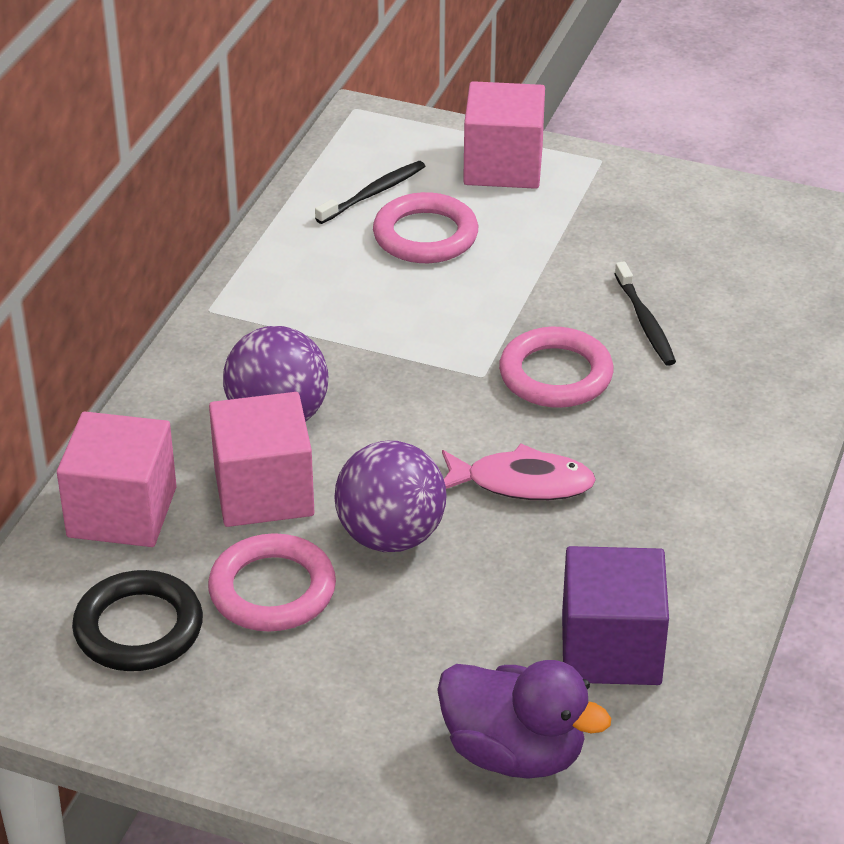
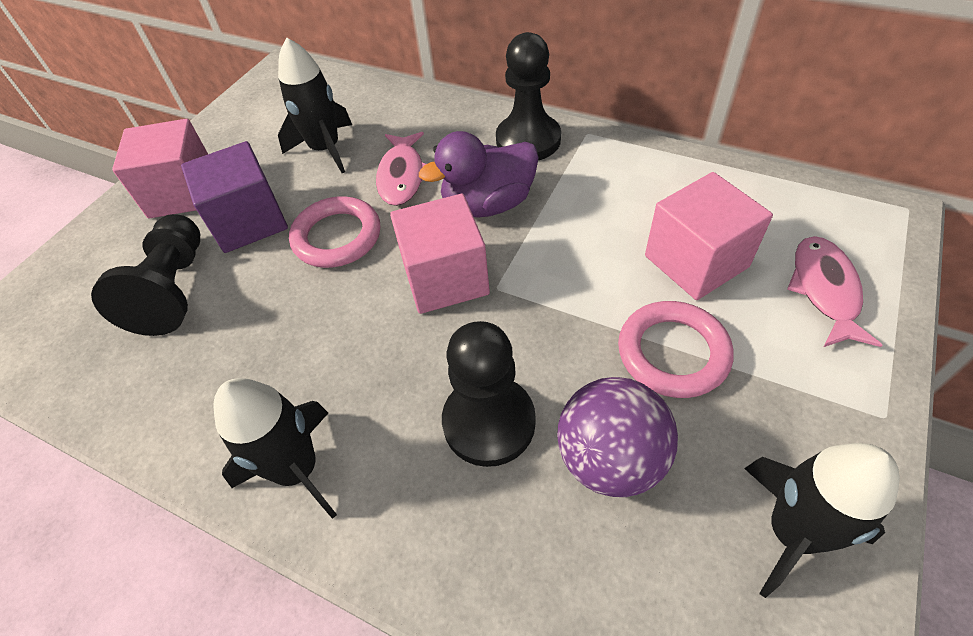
black pawn: none = 0 -> [91,214,200,336] [442,321,536,467] [496,32,561,160] = 3
black ring: [72,570,203,671] = 1 -> none = 0
black rocket: none = 0 -> [213,378,337,519] [278,38,352,173] [744,443,900,598] = 3
black toothbrush: [315,161,425,224] [615,261,676,366] = 2 -> none = 0
pink fish: [442,443,596,500] = 1 -> [376,132,426,206] [787,236,882,347] = 2
pink ring: [208,533,336,631] [373,192,478,263] [499,327,614,408] = 3 -> [289,196,380,268] [618,301,733,398] = 2
purple ball: [223,326,328,422] [334,441,447,552] = 2 -> [557,377,678,497] = 1

